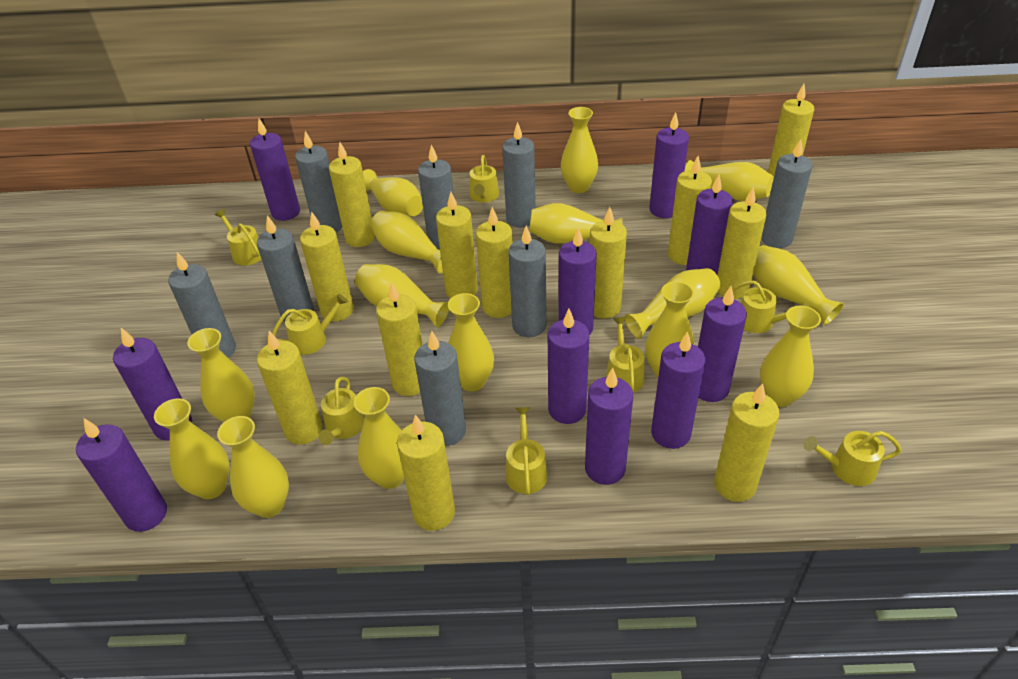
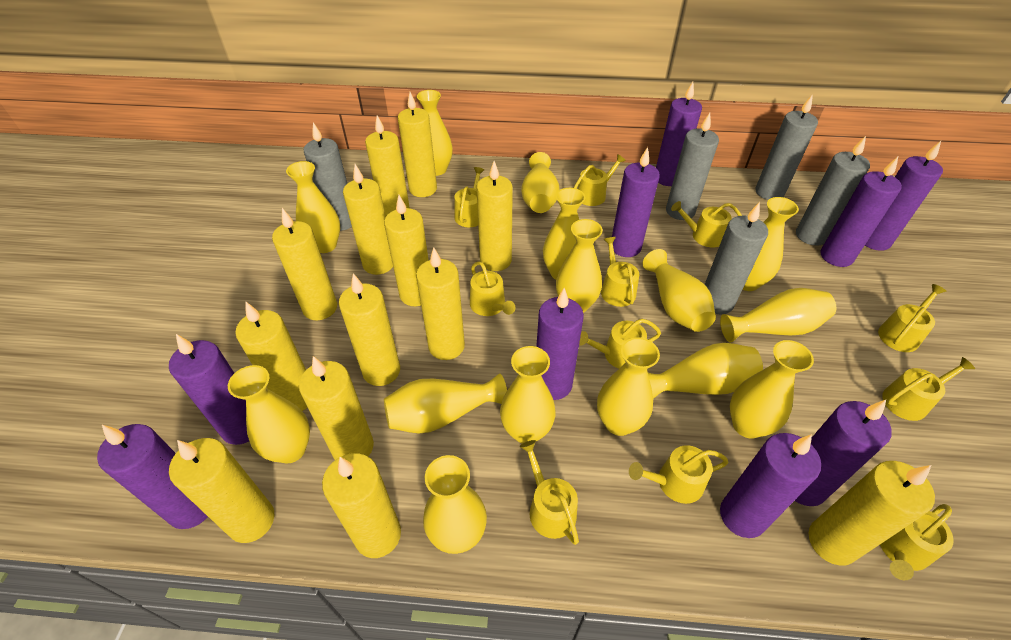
grey candle: [168,252,236,358] [257,215,314,322] [295,131,342,233] [414,331,466,446] [418,145,454,250] [502,122,536,227] [508,225,547,338] [761,139,812,248] = 8 -> [304,122,352,231] [666,113,719,220] [705,202,768,314] [755,94,818,200] [796,136,870,246] = 5
purple candle: [76,418,167,532] [113,328,192,441] [250,118,300,221] [548,309,590,424] [558,227,597,334] [585,368,633,485] [649,112,689,218] [651,331,705,449] [686,175,733,275] [698,286,747,402] = 10 -> [97,424,208,529] [169,334,249,445] [536,288,584,400] [612,147,660,257] [656,82,702,186] [720,433,821,538] [795,400,892,506] [821,157,902,267] [865,141,943,251] = 9
yellow candle: [257,331,323,445] [300,211,354,321] [329,142,375,247] [376,283,423,396] [397,415,455,531] [436,192,478,299] [476,207,513,318] [590,207,627,319] [668,156,712,265] [714,383,780,502] [717,187,766,299] [768,84,814,176] = 12 -> [169,438,274,543] [235,301,308,411] [272,208,337,320] [299,356,374,460] [322,453,401,558] [339,273,400,386] [343,164,393,275] [365,115,410,216] [384,195,429,306] [398,92,437,197] [416,247,465,360] [477,161,513,271] [809,461,935,566] = 13
yellow watering can: [215,209,261,265] [272,294,348,355] [318,377,365,445] [470,155,499,203] [505,407,548,495] [606,317,645,393] [732,280,810,333] [804,431,902,486] = 8 -> [454,167,484,227] [470,261,515,316] [520,440,579,545] [574,154,626,206] [579,319,661,369] [601,237,639,307] [629,445,729,504] [671,201,742,248] [878,284,946,352] [880,504,954,580] [882,357,975,421] = 11

